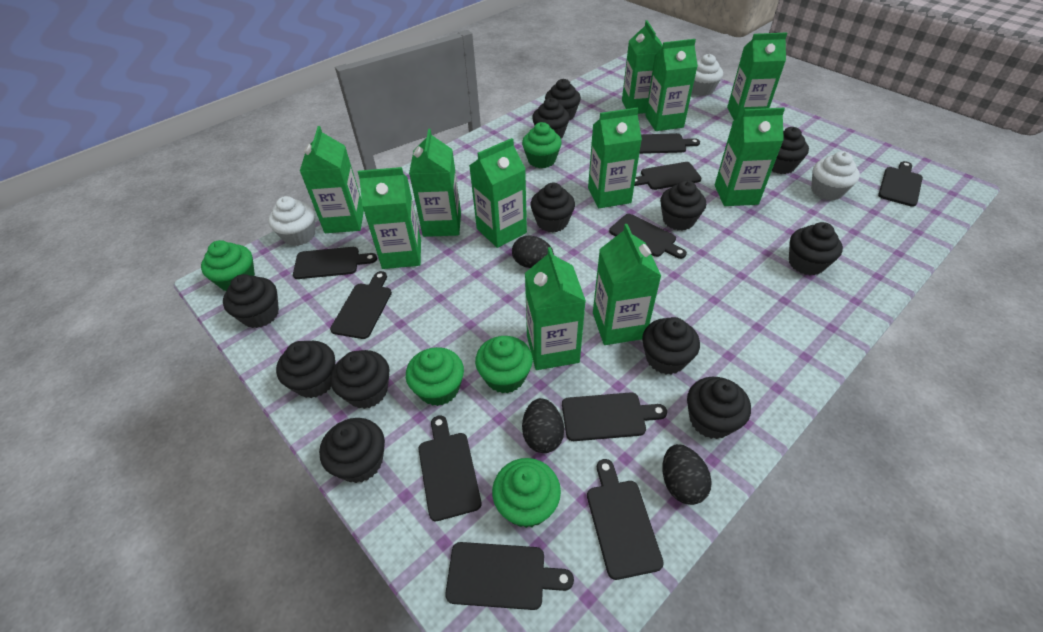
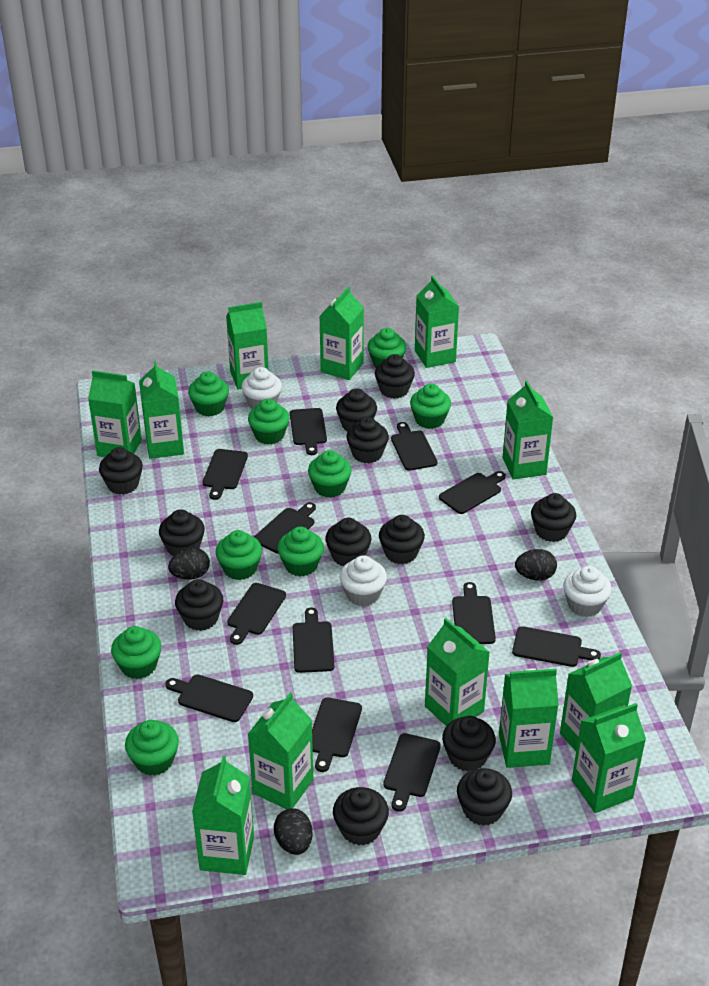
black cutting board: [293,247,377,279] [330,271,392,339] [419,415,482,521] [445,542,574,610] [562,392,667,441] [587,459,664,580] [609,214,687,259] [634,162,701,190] [639,133,700,154] [878,161,923,207] = 10 -> [165,674,253,722] [203,449,248,500] [227,583,286,645] [254,502,316,554] [290,408,327,455] [293,607,334,673] [312,697,362,772] [383,733,441,812] [391,422,438,471] [439,471,506,514] [452,582,496,644] [512,626,601,667] = 12
green carton: [300,126,364,233] [358,167,421,269] [409,129,461,237] [469,138,527,248] [525,247,586,370] [588,107,642,208] [593,224,661,345] [622,20,663,114] [645,39,698,131] [715,108,785,206] [727,32,787,120] = 11 -> [88,370,142,457] [139,361,184,459] [192,756,254,875] [226,302,269,390] [248,692,313,809] [319,287,364,380] [415,276,459,368] [425,618,490,726] [499,668,559,768] [502,381,553,480] [560,652,632,751] [572,703,646,813] = 12
green cupcake: [201,240,255,292] [406,347,464,406] [475,336,533,393] [492,458,561,528] [522,122,562,168] = 5 -> [111,626,162,679] [125,720,179,776] [188,372,229,416] [216,530,262,580] [248,399,290,444] [278,527,324,577] [308,450,352,498] [367,328,406,368] [410,384,451,429] = 9

